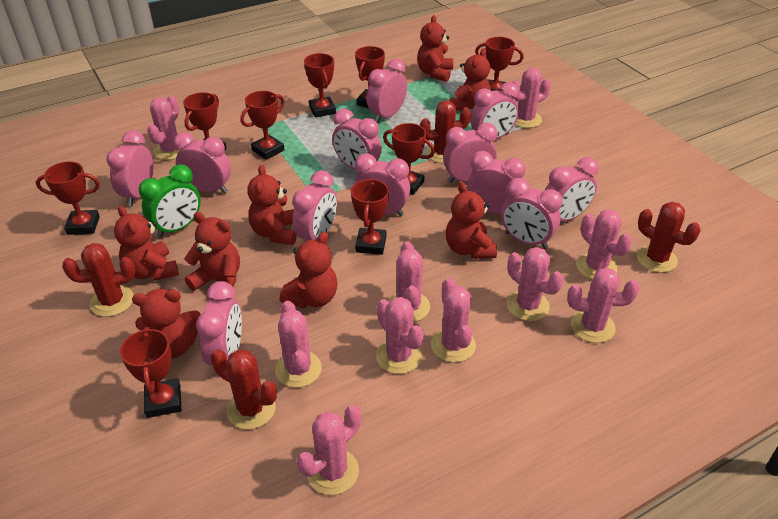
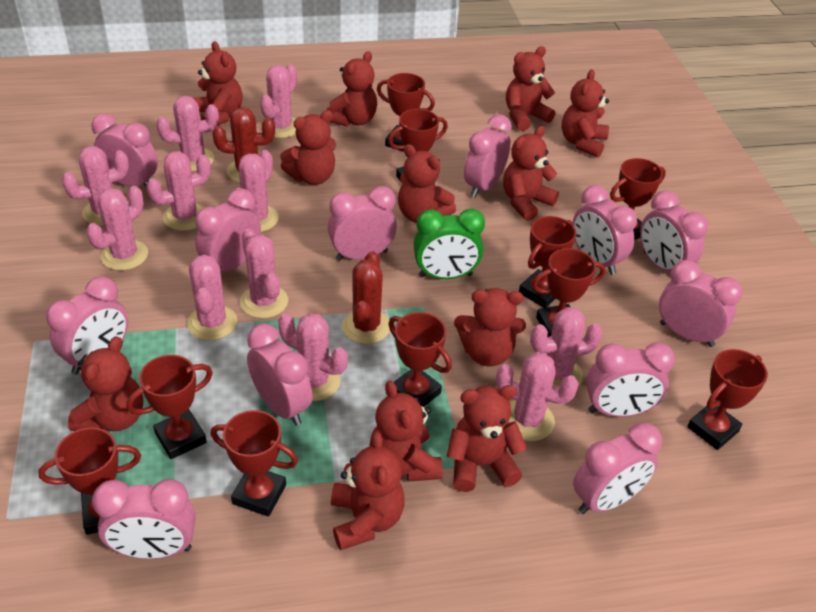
pink cactus: [147,95,182,160] [275,301,322,388] [297,405,361,495] [376,297,424,374] [388,241,430,322] [431,278,476,363] [507,247,563,321] [510,68,551,128] [567,268,640,343] [576,210,632,279] = 10 -> [62,146,129,226] [86,186,148,271] [146,151,211,231] [157,96,219,172] [187,255,237,340] [236,150,279,232] [240,228,288,318] [260,64,297,138] [278,313,348,401] [496,353,579,441] [530,307,603,387] = 11
red cactus: [62,243,135,317] [211,349,277,430] [420,100,471,163] [636,202,701,273] = 4 -> [212,107,275,183] [342,251,390,344] = 2
red teddy bear: [114,205,179,281] [132,289,201,359] [184,212,240,291] [247,165,297,245] [280,232,337,308] [417,15,453,82] [446,182,497,259] [449,48,491,111] = 8 -> [68,336,143,431] [193,41,243,125] [280,110,336,185] [326,51,377,127] [331,432,405,550] [369,381,443,481] [398,144,456,223] [447,385,527,492] [454,288,526,367] [503,126,559,221] [506,46,555,131] [562,70,609,157] = 12
red trophy: [36,161,100,235] [120,327,181,418] [183,92,227,150] [240,91,284,160] [304,53,336,118] [351,179,389,255] [355,46,385,108] [383,123,435,195] [475,37,524,92] = 9 -> [38,427,141,535] [127,355,213,459] [211,410,298,517] [377,73,435,152] [388,109,448,184] [388,312,452,407] [519,216,576,308] [532,248,605,337] [610,158,666,240] [687,349,768,450] = 10

